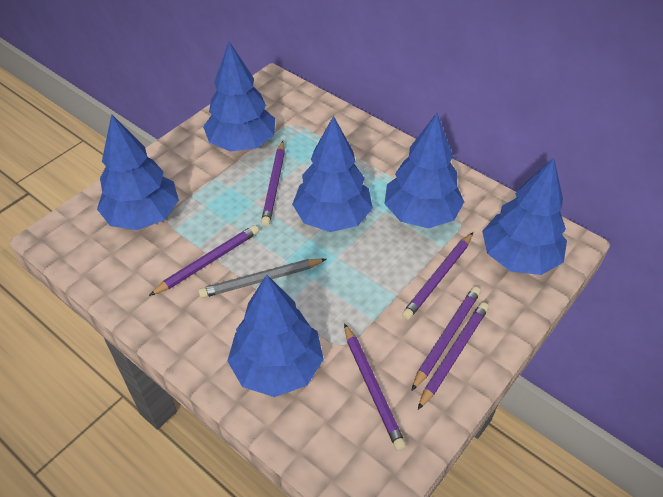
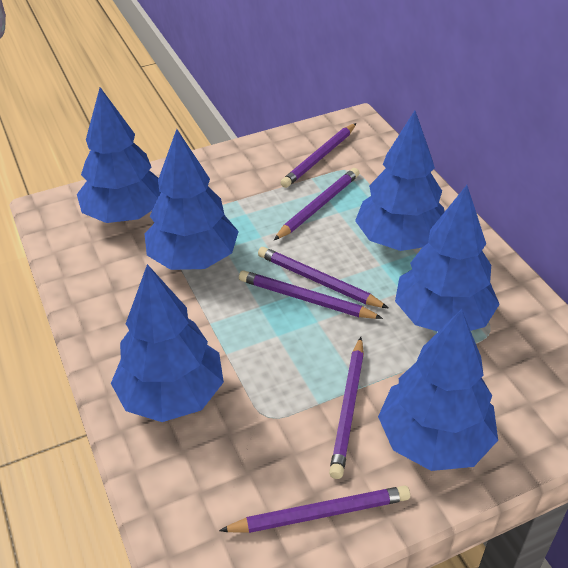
grey pencil: [198,259,327,298] = 1 -> none = 0

